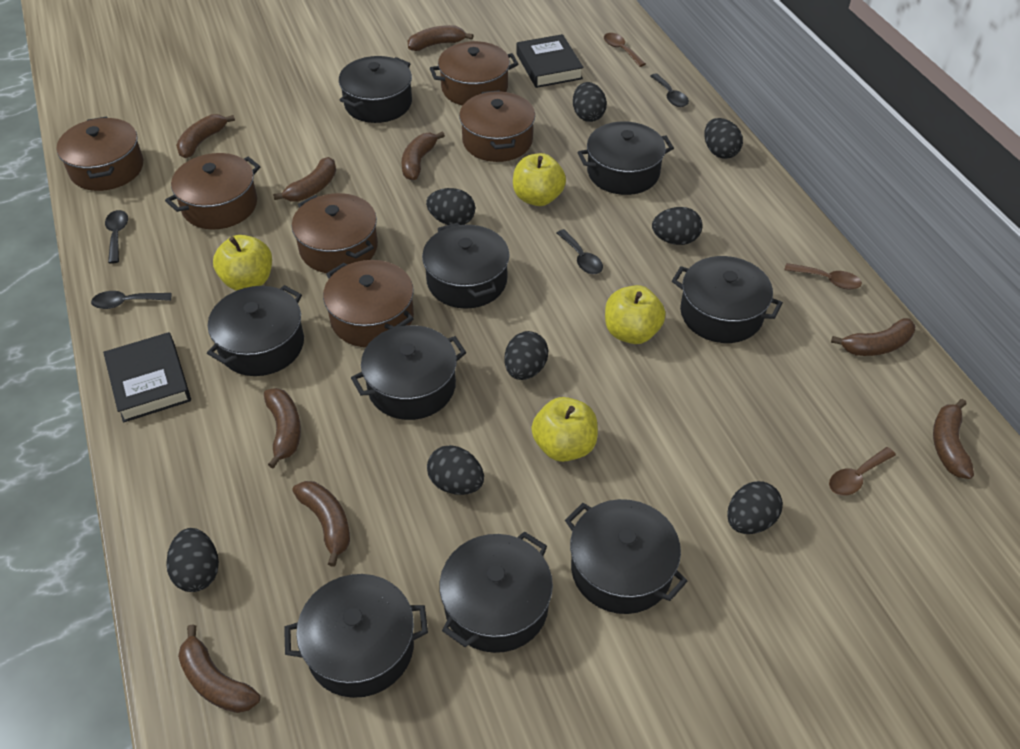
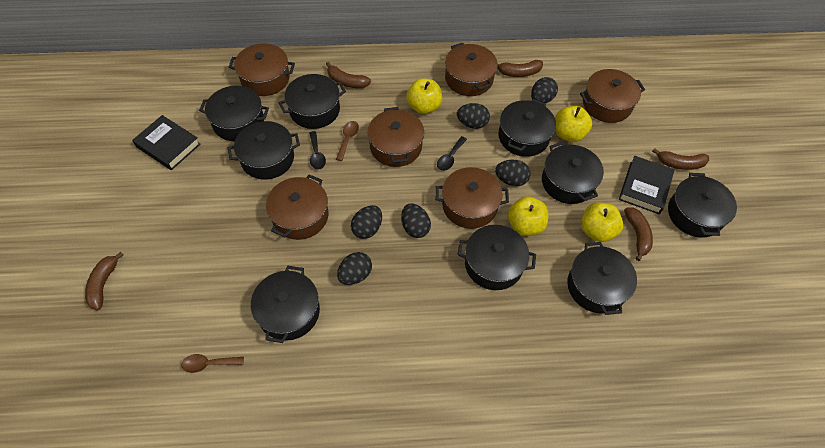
black egg: [166,528,219,592] [426,188,475,225] [427,445,484,495] [505,331,548,380] [573,82,607,122] [652,207,703,245] [704,118,743,159] [727,481,783,534] = 8 -> [337,252,372,285] [351,205,382,239] [401,204,431,238] [457,103,490,129] [495,160,531,186] [531,77,558,103] = 6
black spoon: [91,291,172,309] [105,210,128,264] [557,229,603,274] [650,73,689,107] = 4 -> [309,131,326,169] [437,136,467,171] = 2
brown banana: [176,114,235,158] [178,625,260,713] [264,388,301,469] [273,157,336,202] [292,481,350,567] [402,131,445,180] [408,25,473,51] [831,318,915,356] [933,399,974,479] = 9 -> [85,252,123,310] [326,62,371,88] [497,60,543,77] [624,207,653,261] [652,148,709,170] = 5
brown spoon: [604,33,646,67] [784,263,862,289] [829,447,896,496] = 3 -> [181,354,244,373] [336,121,359,161] = 2

